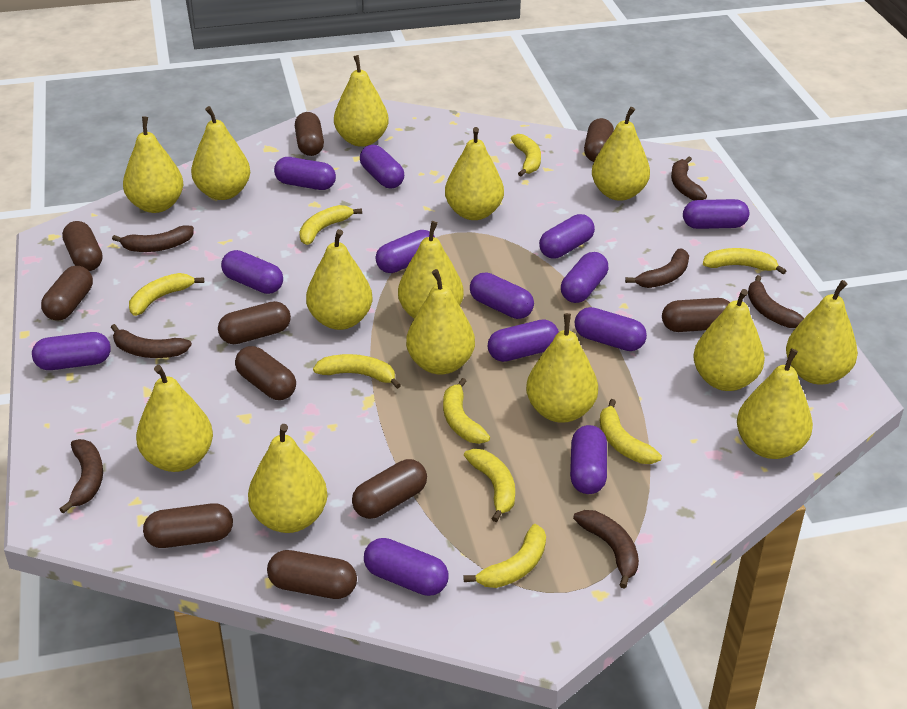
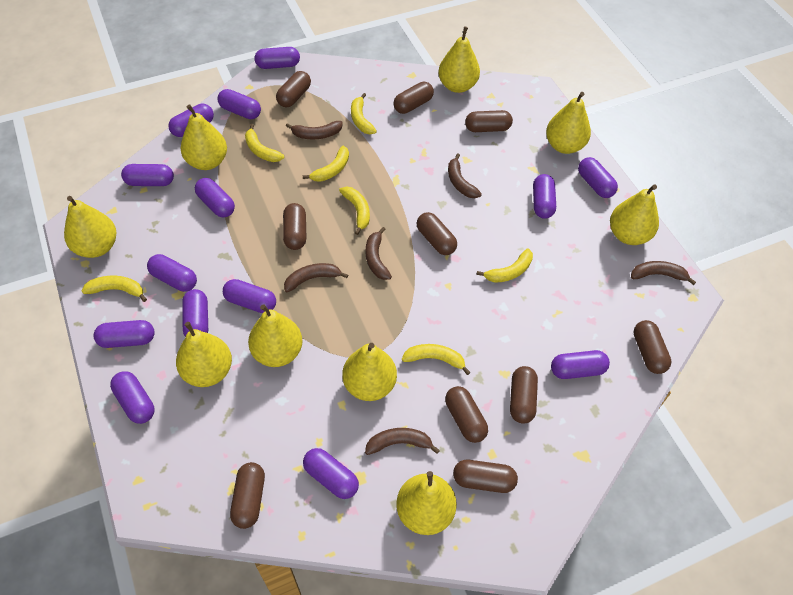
brown banana: [59,439,103,514] [111,324,192,358] [112,225,194,252] [573,510,639,589] [625,248,689,288] [671,157,707,200] [748,275,804,328] = 7 -> [284,263,348,292] [286,121,343,140] [365,428,440,455] [366,227,392,280] [448,153,482,198] [631,261,696,285] = 6
purple capsule: [32,332,111,370] [221,250,283,294] [274,157,336,190] [360,145,404,188] [364,538,448,596] [375,230,435,273] [470,272,534,319] [488,319,559,362] [539,214,595,259] [561,252,608,303] [570,425,607,494] [575,307,647,351] [683,199,749,229] = 13 -> [94,320,155,348] [110,371,154,424] [121,164,174,186] [147,254,197,292] [168,104,214,137] [182,289,208,337] [195,178,235,217] [217,89,261,119] [223,279,276,313] [255,47,300,69] [303,448,359,499] [533,174,556,219] [551,350,610,379] [578,157,618,198] = 14
yellow banana: [129,273,204,316] [299,205,362,245] [313,354,401,389] [443,378,490,444] [463,524,546,588] [464,449,515,522] [511,134,541,177] [600,399,662,464] [703,248,786,274] = 9 -> [82,276,147,302] [245,124,284,162] [303,146,349,182] [339,186,370,235] [351,93,377,134] [402,344,471,375] [476,248,533,283] = 7
yellow pear: [123,116,183,213] [136,365,213,472] [191,106,250,200] [248,424,327,533] [306,229,372,330] [334,55,389,147] [398,221,464,318] [406,269,475,375] [445,127,504,220] [526,313,598,423] [592,107,650,201] [693,289,765,391] [737,349,813,459] [786,280,858,385] = 14 -> [64,196,116,258] [176,322,232,387] [181,104,227,170] [248,304,302,367] [342,343,397,401] [396,471,457,535] [438,26,480,93] [546,92,591,154] [610,184,659,245] = 9

